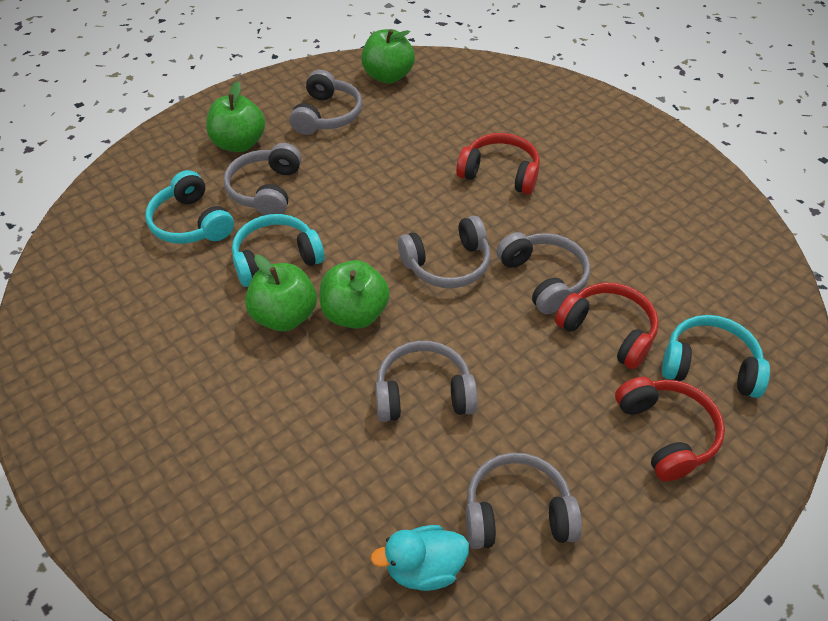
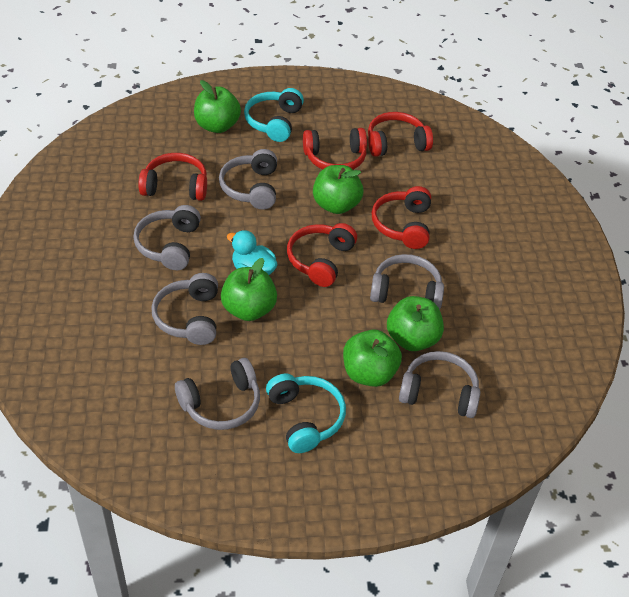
green apple: [206,81,265,152] [245,255,317,331] [320,260,390,329] [361,29,415,83] = 4 -> [194,80,241,133] [221,258,277,321] [313,165,363,214] [343,329,402,387] [387,296,444,351] = 5
red headphones: [456,133,540,195] [555,283,659,369] [615,377,725,482] = 3 -> [138,153,207,201] [287,223,357,287] [303,128,367,170] [368,112,433,157] [371,186,431,249] = 5
turquoise headphones: [145,170,234,244] [232,214,325,287] [662,315,770,398] = 3 -> [244,88,304,142] [266,374,346,453] = 2

